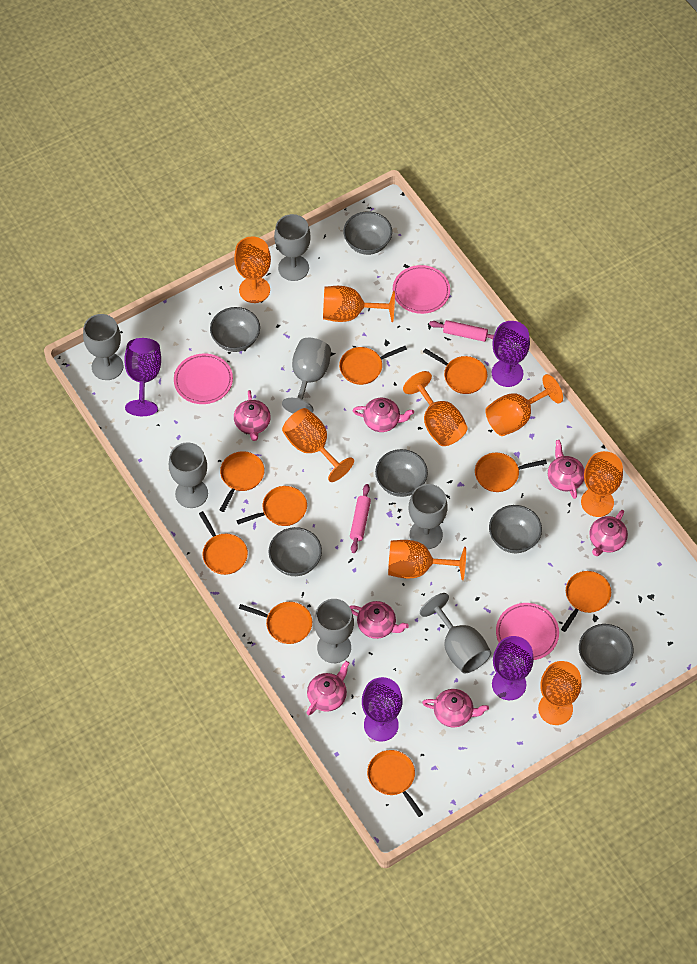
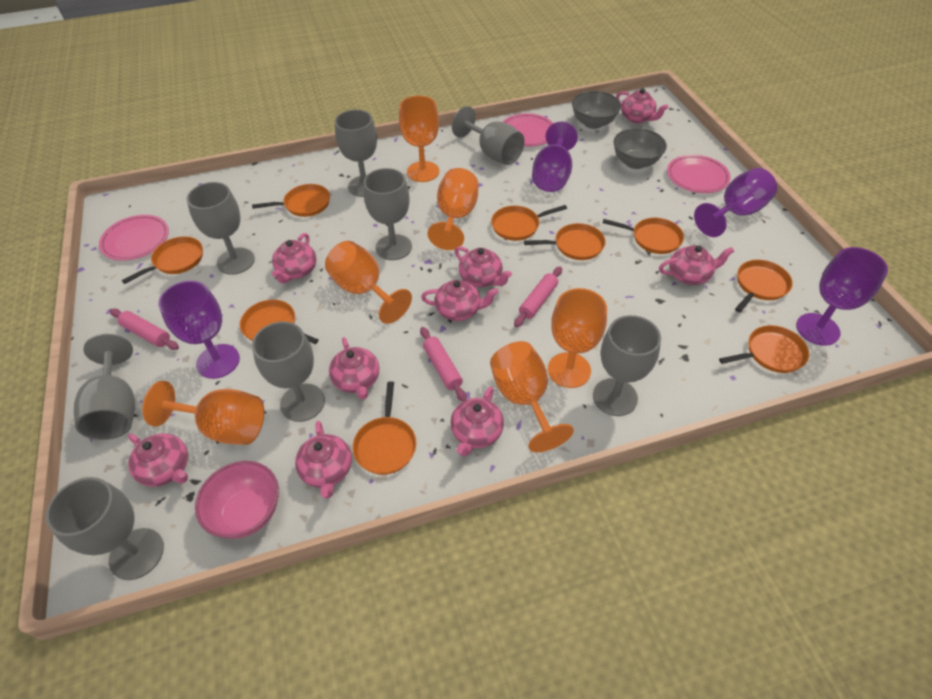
grey bowl: [210,307,260,352] [269,527,322,576] [343,211,392,255] [375,449,428,497] [489,505,542,553] [579,624,633,675] = 6 -> [572,91,621,129] [614,128,667,169] = 2
grey goblet: [83,314,123,380] [169,442,208,508] [274,214,311,281] [282,338,331,414] [314,599,354,663] [409,484,448,549] [420,593,491,673] = 7 -> [46,477,164,580] [74,334,135,440] [186,182,255,275] [252,321,325,422] [335,110,377,197] [364,168,412,260] [452,106,525,165] [593,315,661,416] = 8
orange goblet: [234,236,271,303] [282,408,354,482] [323,286,395,322] [388,540,466,580] [403,371,467,446] [485,374,563,436] [538,661,582,725] [581,451,623,517] = 8 -> [142,381,264,445] [325,241,412,324] [399,96,439,182] [427,168,479,250] [490,341,574,452] [548,288,607,388] = 6
pink bowl: none = 0 -> [195,461,279,539] = 1
pink rolling pin: [350,484,371,553] [429,320,494,342] = 2 -> [110,309,179,350] [420,327,467,402] [514,266,562,327] = 3
pink teapot: [234,390,271,441] [307,661,349,715] [349,601,409,639] [353,398,414,432] [422,689,489,728] [548,440,585,499] [589,510,628,556] = 7 -> [128,433,188,487] [272,233,317,283] [295,421,352,498] [329,337,379,400] [421,280,498,321] [450,387,504,456] [455,246,512,287] [616,88,668,123] [659,245,734,285] = 9

